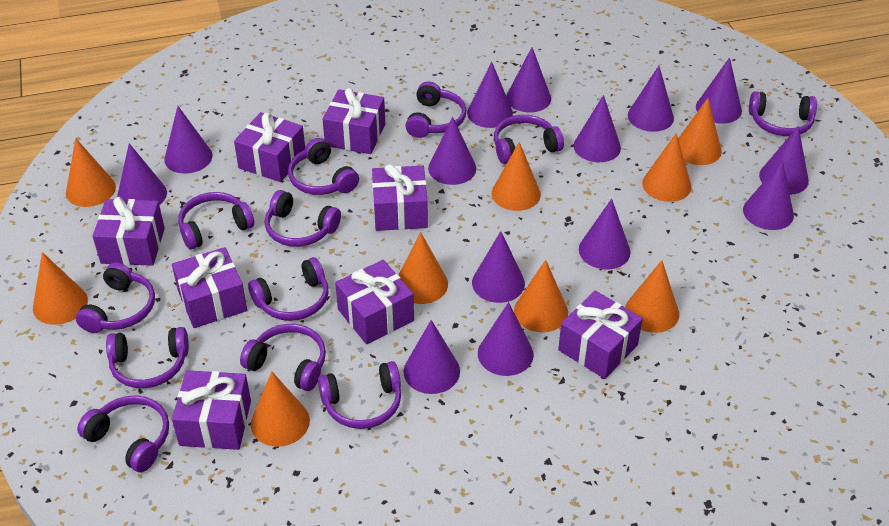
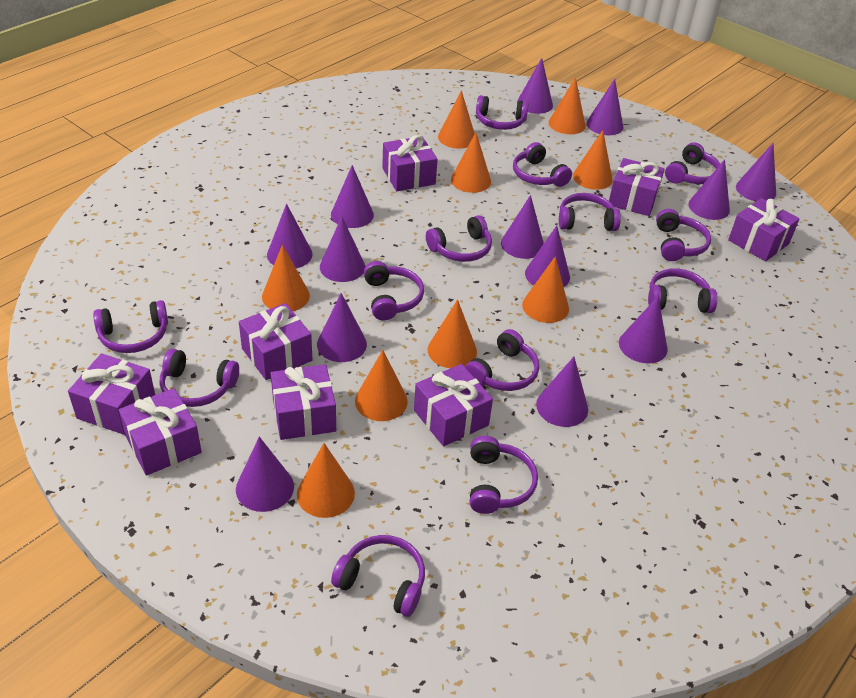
purple cone: [117,143,167,205] [164,106,213,174] [404,320,460,394] [428,117,476,185] [467,62,513,128] [472,231,525,303] [478,302,534,376] [506,47,551,112] [574,95,621,162] [579,199,630,269] [628,66,674,132] [696,57,742,124] [743,160,794,230] [759,126,809,195] = 14 -> [236,437,294,512] [267,204,312,268] [317,293,367,362] [320,217,365,282] [331,165,374,228] [501,195,544,259] [517,58,553,114] [525,225,570,287] [536,357,588,427] [586,79,623,135] [619,296,667,363] [688,159,730,220] [736,143,776,201] = 13
purple headphones: [76,262,155,333] [77,395,169,472] [106,327,189,388] [178,192,254,250] [240,324,326,391] [248,257,328,321] [264,190,341,247] [288,138,359,195] [318,361,401,429] [405,81,466,138] [494,115,564,164] [749,91,817,136] = 12 -> [93,300,168,353] [160,349,239,407] [331,535,425,617] [364,261,424,320] [426,215,492,262] [465,329,539,391] [470,436,538,514] [476,95,529,130] [513,142,572,187] [559,193,621,231] [648,268,718,313] [656,209,711,261] [665,143,720,184] = 13

